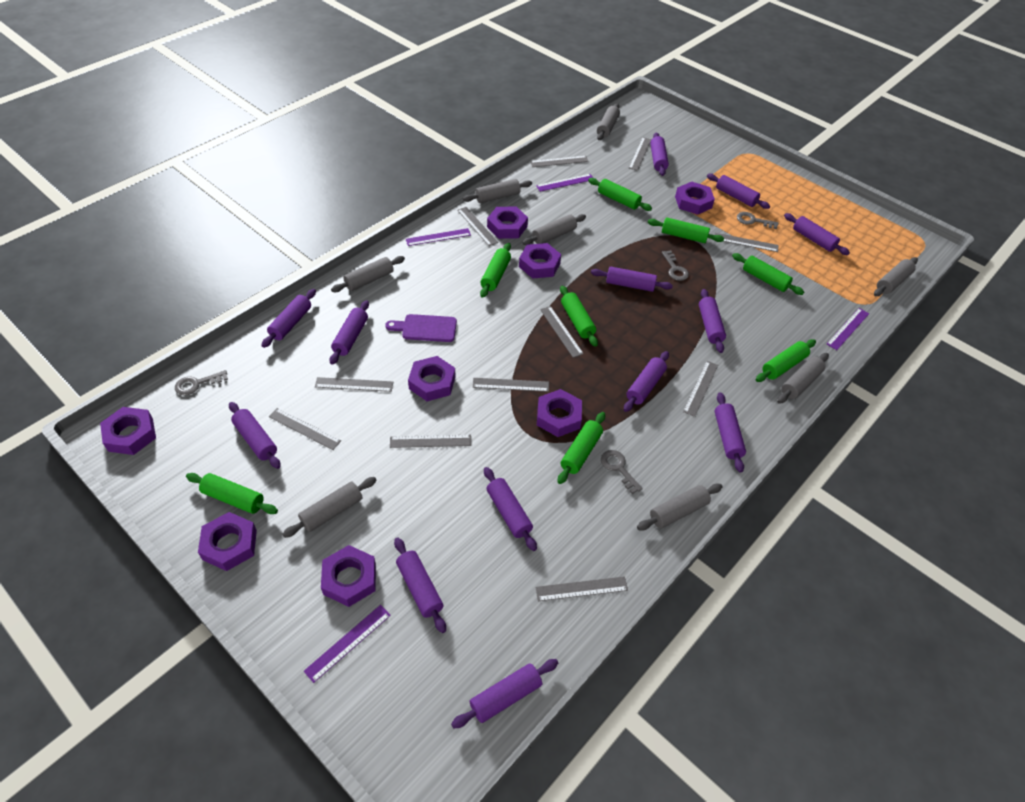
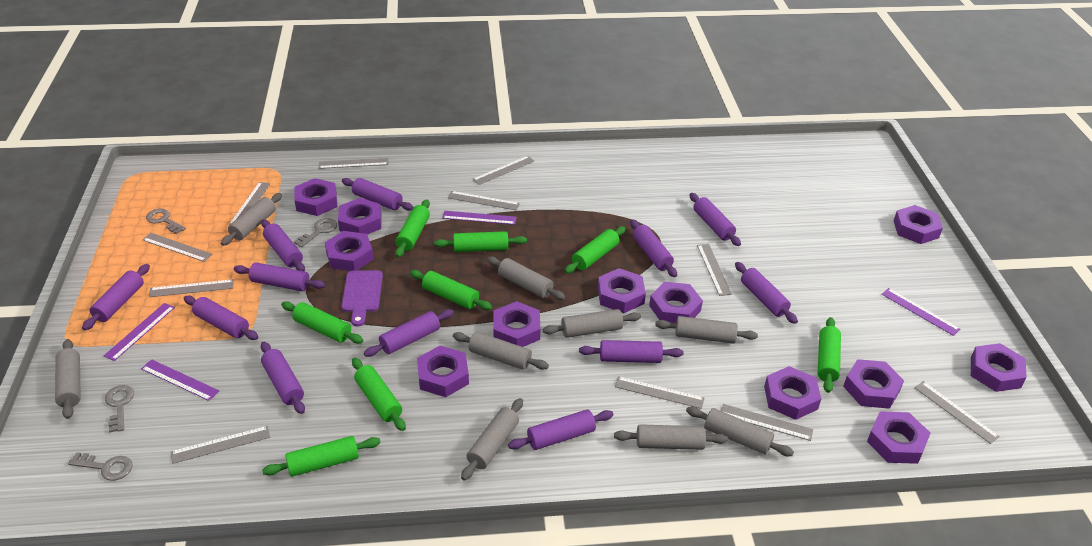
grey rolling pin: [282,477,376,538] [331,256,405,292] [463,179,532,203] [522,214,586,245] [597,103,620,140] [637,484,722,530] [777,353,829,404] [874,257,918,296] = 8 -> [55,339,81,419] [221,193,282,246] [453,332,549,370] [461,398,523,481] [487,257,566,300] [543,309,641,338] [614,424,728,450] [655,316,758,344] [686,407,794,456] = 9
purple nut: [100,407,156,455] [198,512,257,571] [321,545,376,607] [408,356,455,401] [487,207,528,239] [519,243,561,278] [537,389,582,437] [675,182,715,215] = 8 -> [294,178,337,216] [325,231,374,271] [338,198,382,235] [417,346,469,397] [493,301,540,347] [598,268,646,313] [649,282,703,323] [764,366,821,420] [843,359,904,409] [867,411,930,464] [894,205,943,244] [971,343,1027,392] = 12
purple rolling pin: [229,402,281,469] [261,289,316,348] [330,300,369,365] [394,537,446,633] [451,659,558,728] [484,467,537,551] [591,267,673,292] [624,351,669,412] [650,133,669,176] [699,289,726,353] [707,173,770,209] [714,392,746,473] [784,213,850,255] = 13 -> [82,264,150,330] [184,296,258,340] [234,262,325,291] [261,220,305,271] [261,342,305,414] [342,178,414,211] [364,309,454,357] [508,409,614,450] [579,340,684,363] [630,219,677,277] [690,193,741,246] [735,262,798,324] = 12

